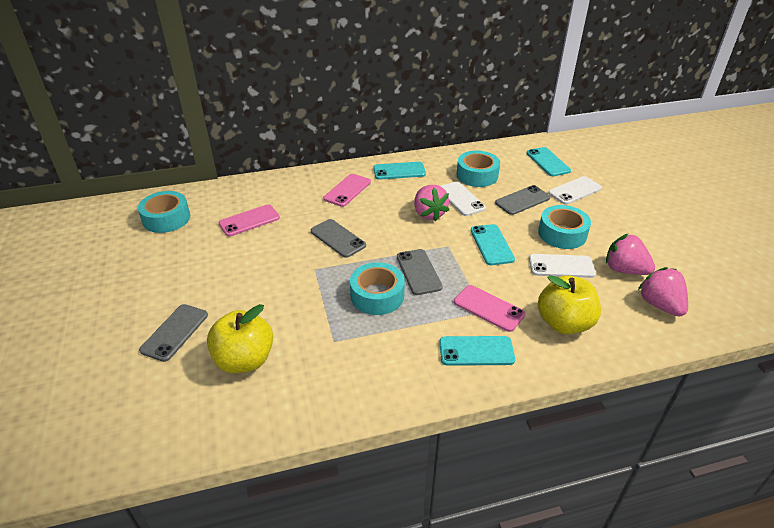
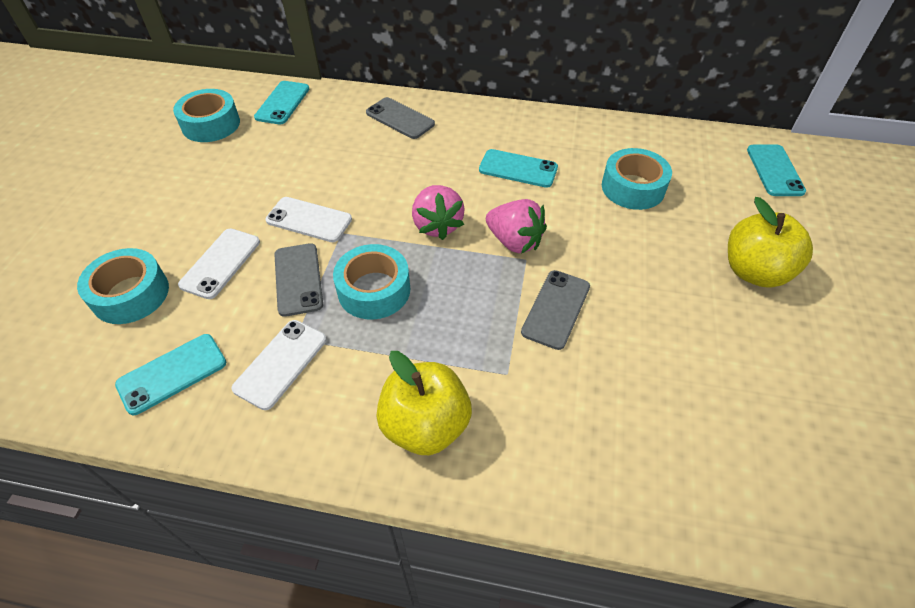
grey phone: [139,304,208,362] [311,219,366,258] [397,249,443,295] [495,185,550,215] = 4 -> [274,243,323,317] [366,97,435,139] [521,270,590,350] = 3
pink phone: [218,204,280,237] [323,174,371,207] [454,285,526,332] = 3 -> none = 0
pink strawberry: [414,185,449,222] [606,233,655,275] [638,267,688,317] = 3 -> [412,185,465,240] [486,199,547,254] = 2

